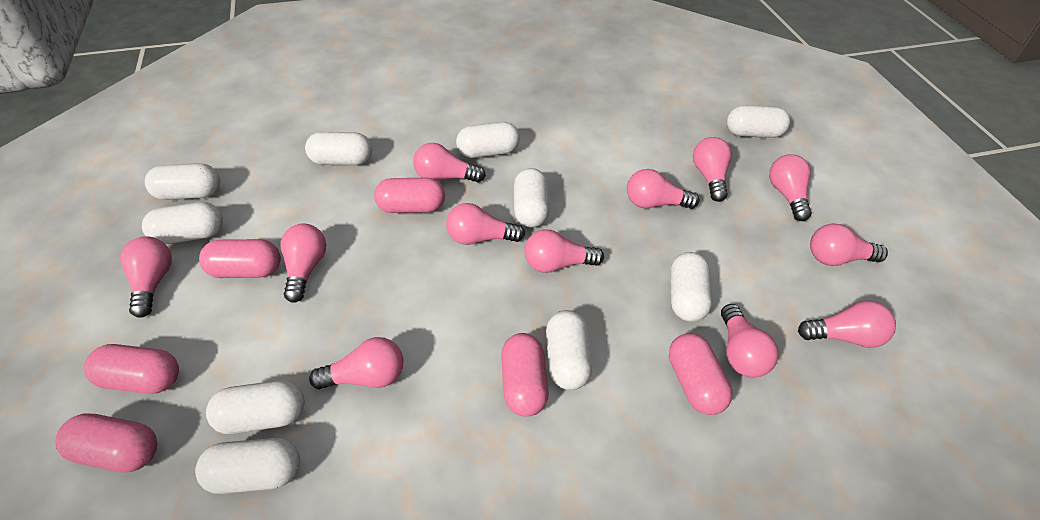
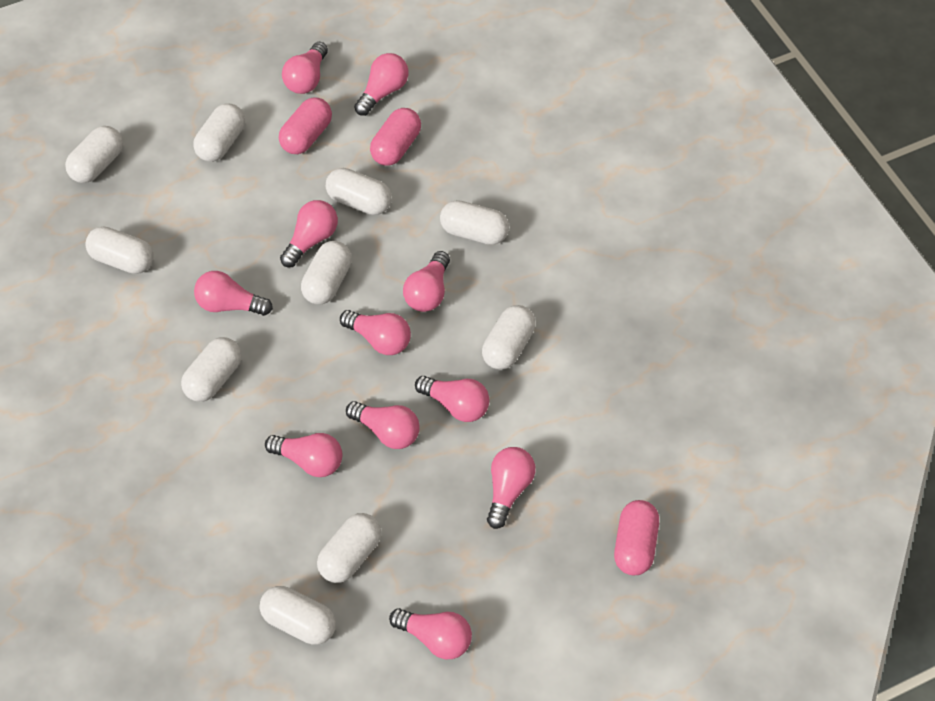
pink capsule: [55,414,157,472] [84,344,179,394] [199,239,281,278] [374,178,445,213] [501,333,549,417] [669,333,733,415] = 6 -> [279,97,332,154] [370,108,421,166] [614,500,659,575] = 3
pink light bulb: [120,236,172,318] [280,223,326,303] [309,337,403,390] [413,143,486,183] [446,203,525,245] [524,229,604,273] [627,169,699,209] [693,137,732,202] [721,304,778,378] [769,154,812,221] [798,300,896,348] [810,224,888,266] = 12 -> [194,271,273,316] [265,433,342,477] [280,200,338,267] [282,42,328,94] [340,310,411,355] [346,401,420,449] [354,53,409,116] [389,608,472,659] [403,251,450,312] [415,376,490,422] [487,447,536,529] = 11

